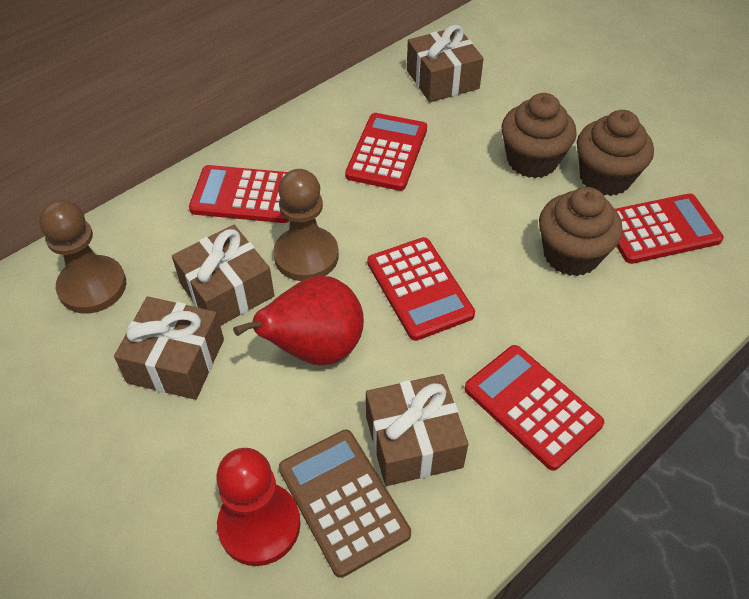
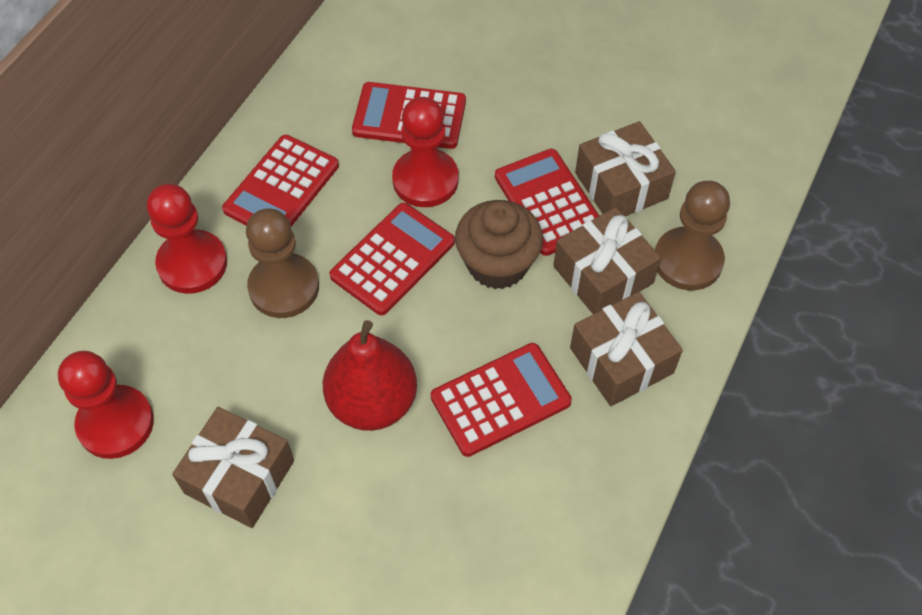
brown calculator: [279,430,411,578] = 1 -> none = 0
brown cupcake: [502,93,577,178] [539,187,623,276] [577,110,654,196] = 3 -> [455,200,543,289] = 1
red pawn: [216,448,300,566] = 1 -> [58,351,154,459] [147,184,227,294] [392,97,458,207] = 3

